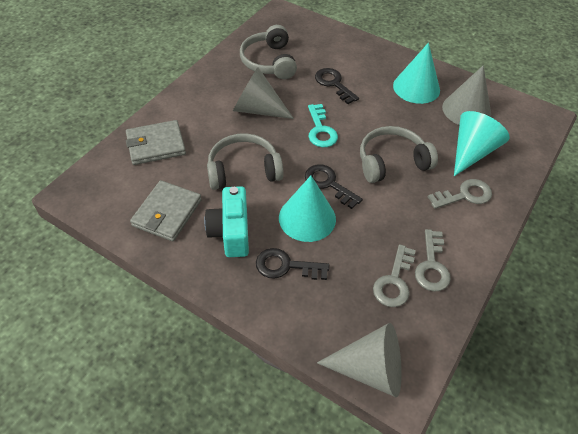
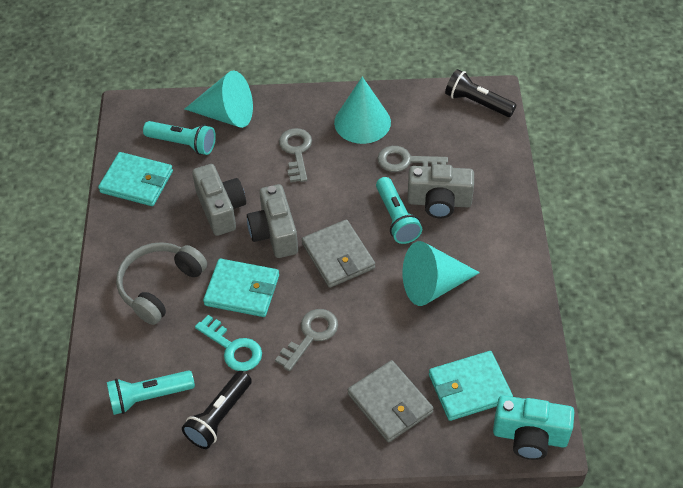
black flashlight: none = 0 -> [182,371,252,449] [445,69,516,117] = 2
black key: [256,248,329,280] [305,164,363,209] [315,68,359,104] = 3 -> none = 0
grey camera: none = 0 -> [192,164,246,236] [247,184,298,258] [407,164,474,218] = 3
grey cone: [233,67,294,119] [317,323,402,397] [442,65,491,125] = 3 -> none = 0
grey headphones: [207,133,284,190] [240,25,297,79] [360,126,438,183] = 3 -> [116,242,207,325] = 1
turquoise flashlight: none = 0 -> [107,370,195,415] [143,121,216,155] [376,177,422,244] = 3
turquoise wallet: none = 0 -> [98,152,173,206] [203,258,279,317] [429,351,513,421] = 3

